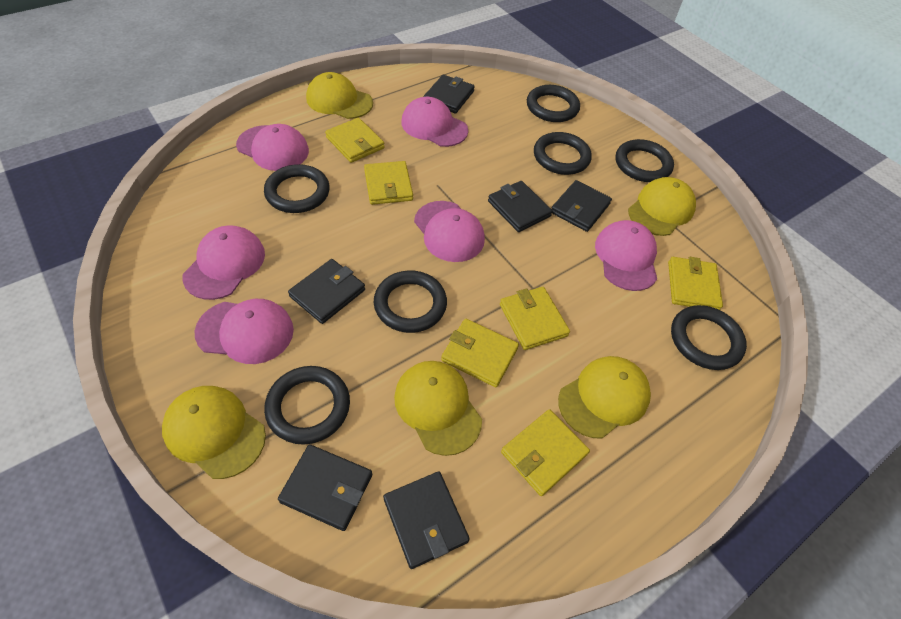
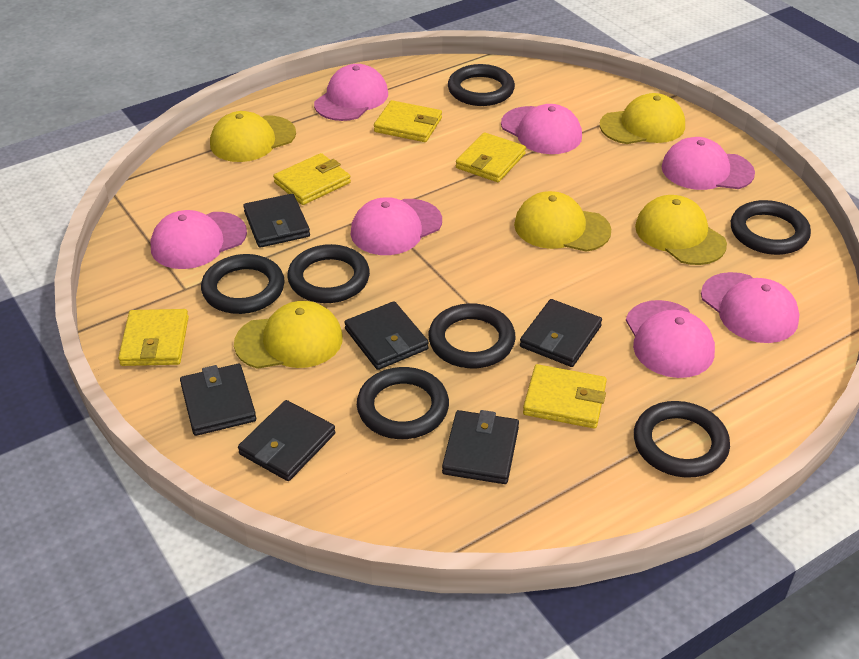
pink cap: [182,225,265,300] [195,299,294,364] [236,124,309,171] [401,97,468,147] [414,201,485,262] [595,220,657,291] = 6 -> [150,210,247,269] [314,64,388,121] [351,197,442,255] [501,104,582,154] [626,300,715,378] [662,137,755,190] [701,272,799,343] = 7
yellow wallet: [325,118,385,163] [364,161,413,205] [441,319,519,387] [500,287,570,350] [501,409,590,496] [668,257,723,310] = 6 -> [118,309,189,366] [273,153,351,205] [374,100,442,142] [456,132,526,182] [523,364,607,429] = 5

